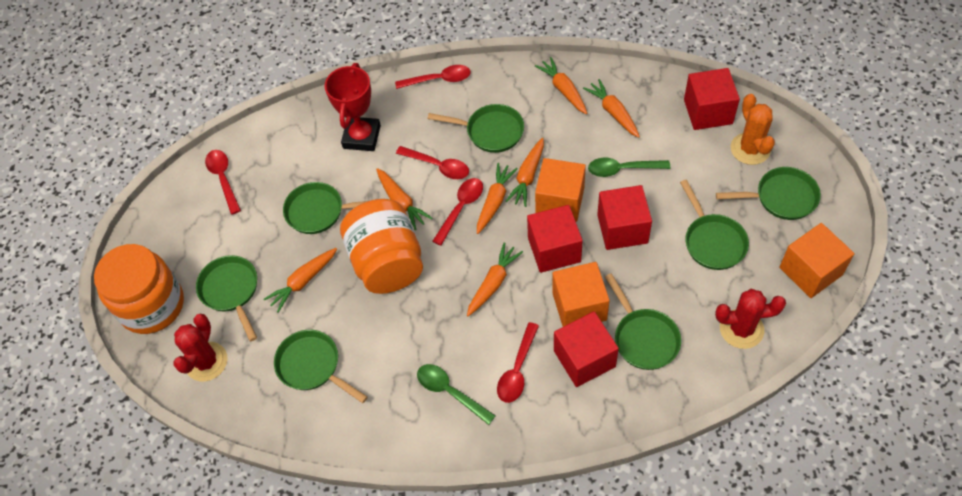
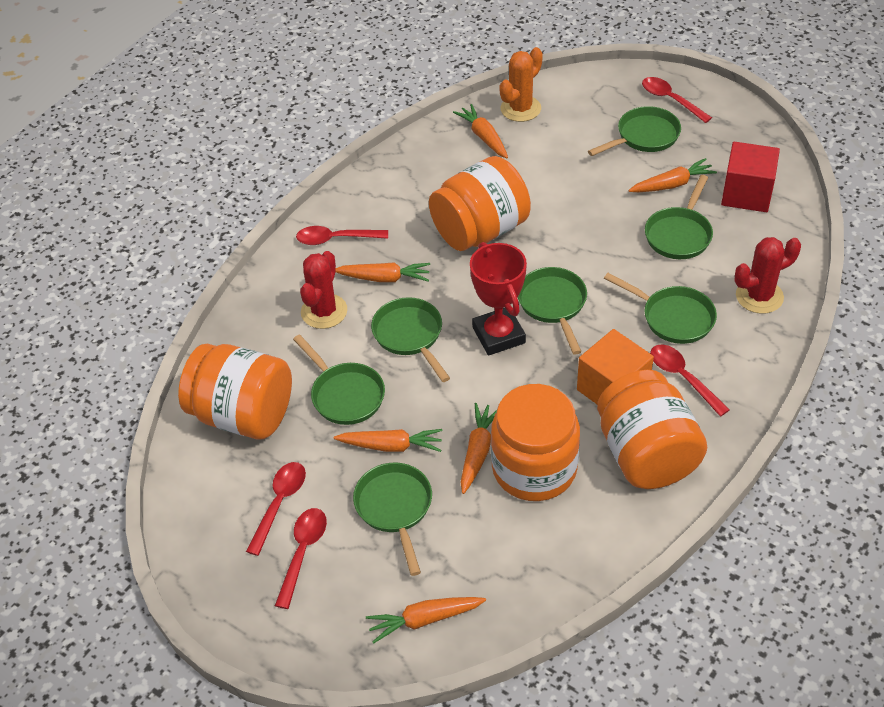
green spoon: [417,364,496,425] [588,158,670,177] = 2 -> none = 0
orange carrot: [264,248,337,313] [376,168,433,230] [467,243,523,316] [477,163,518,234] [506,138,544,207] [535,57,587,114] [583,79,640,138] = 7 -> [334,429,443,452] [335,262,430,282] [366,597,486,644] [453,104,508,158] [460,403,497,494] [628,158,717,192] = 6
orange cube: [535,158,586,222] [552,262,610,327] [779,223,855,298] = 3 -> [577,329,654,405] = 1
orange jar: [94,244,184,334] [340,199,423,294] = 2 -> [178,344,292,439] [429,156,531,251] [491,384,580,501] [597,370,707,489] = 4
red cube: [527,205,583,273] [554,311,619,387] [597,185,652,250] [684,68,740,130] = 4 -> [721,142,780,212] = 1

